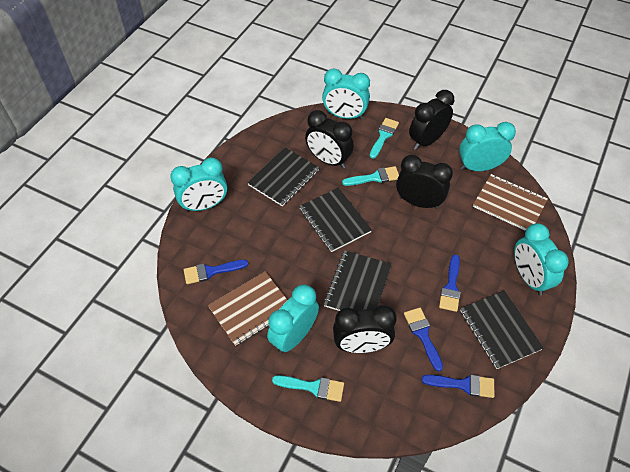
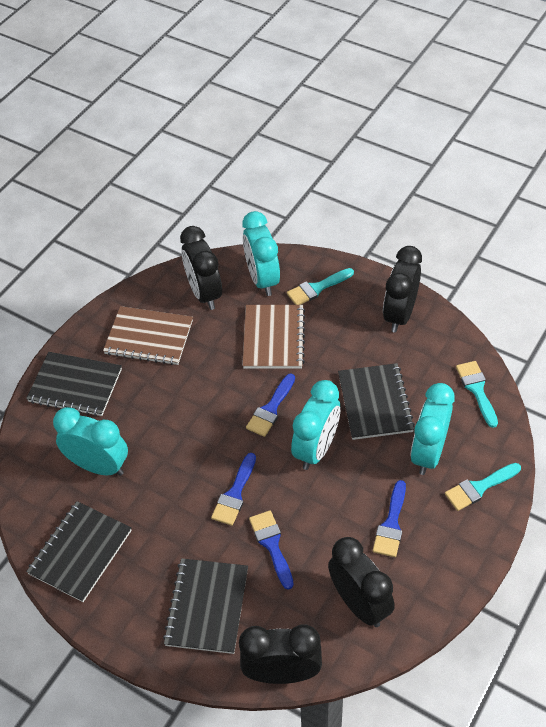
turquoise clock: [170,158,227,212] [267,284,319,354] [322,68,370,119] [459,122,516,171] [514,223,569,295] = 5 -> [53,407,128,476] [243,211,280,296] [291,380,340,470] [411,383,454,475] = 4

